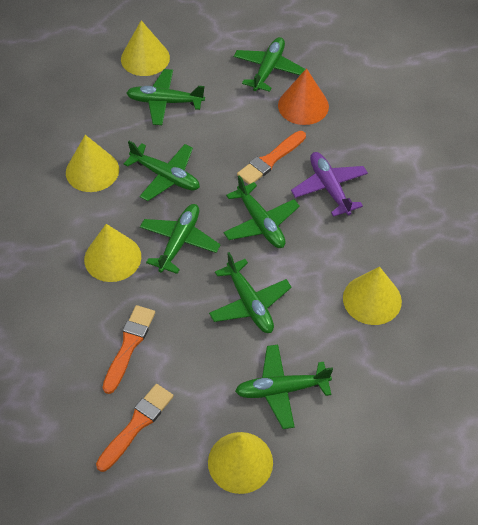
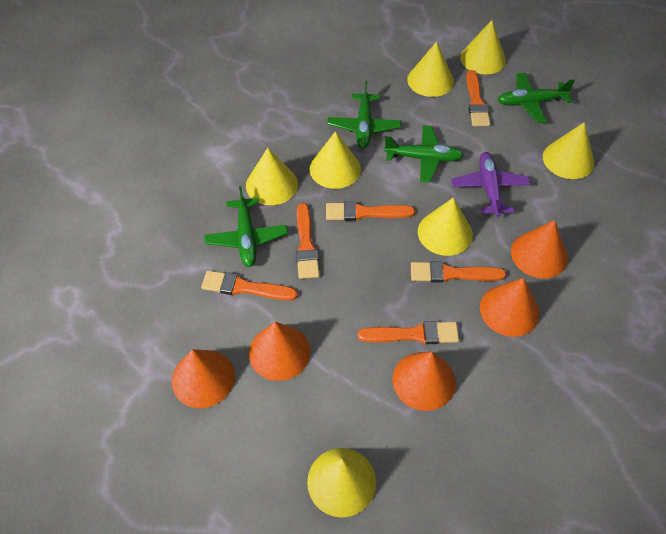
green plane: [124,141,200,201] [126,69,205,125] [140,204,221,274] [209,252,292,333] [223,175,300,248] [234,37,305,92] [235,345,333,429] = 7 -> [204,186,288,267] [327,81,401,149] [384,125,464,183] [497,73,575,123] = 4
orange brush: [96,384,174,472] [102,305,155,394] [237,131,306,185] = 3 -> [201,271,298,300] [296,203,320,279] [326,202,415,221] [358,321,459,344] [411,261,506,283] [466,70,490,126] = 6
orange cone: [278,68,329,125] = 1 -> [172,349,235,408] [249,322,311,381] [392,352,456,411] [480,278,540,337] [511,220,568,279] = 5
yellow cone: [66,135,119,192] [84,224,141,282] [121,20,170,76] [208,432,273,494] [343,266,402,325] = 5 -> [246,148,298,205] [307,448,376,518] [310,131,361,189] [407,41,454,97] [418,197,473,256] [460,20,506,74] [543,122,595,179] = 7

